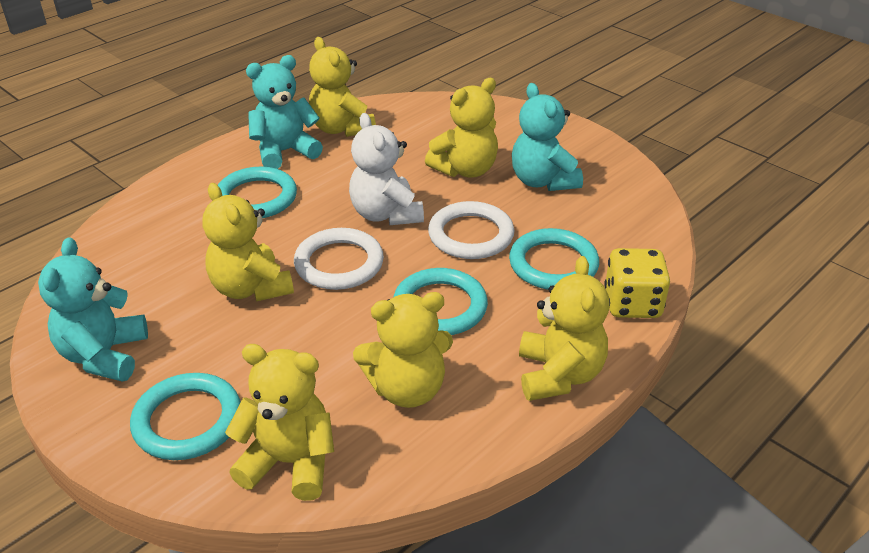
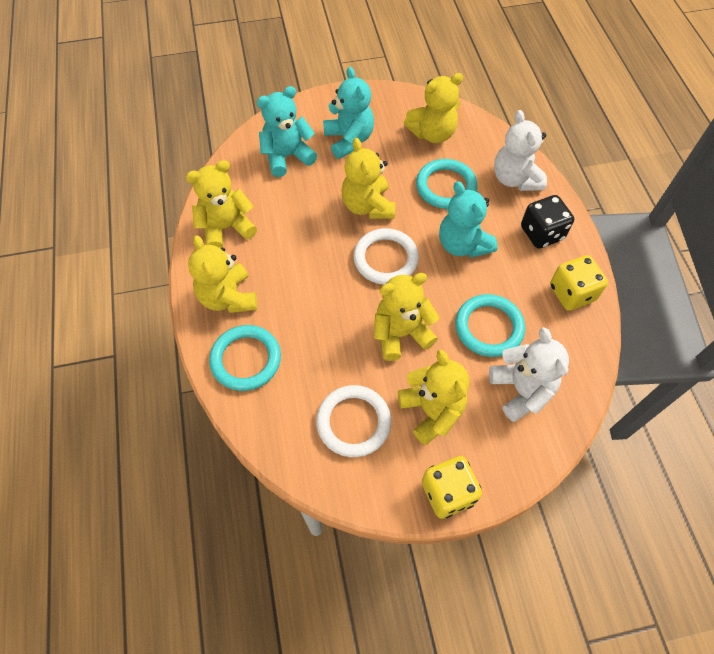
black dice: none = 0 -> [521,195,574,249] = 1
turquoise ring: [130,373,241,460] [218,167,297,218] [393,268,488,335] [509,228,599,290] = 4 -> [209,325,281,391] [416,159,477,209] [455,294,525,357] = 3
white teddy bear: [349,113,424,225] = 1 -> [489,327,569,422] [494,110,547,191] = 2
yellow dice: [604,248,670,318] = 1 -> [422,456,482,519] [550,255,608,311] = 2

